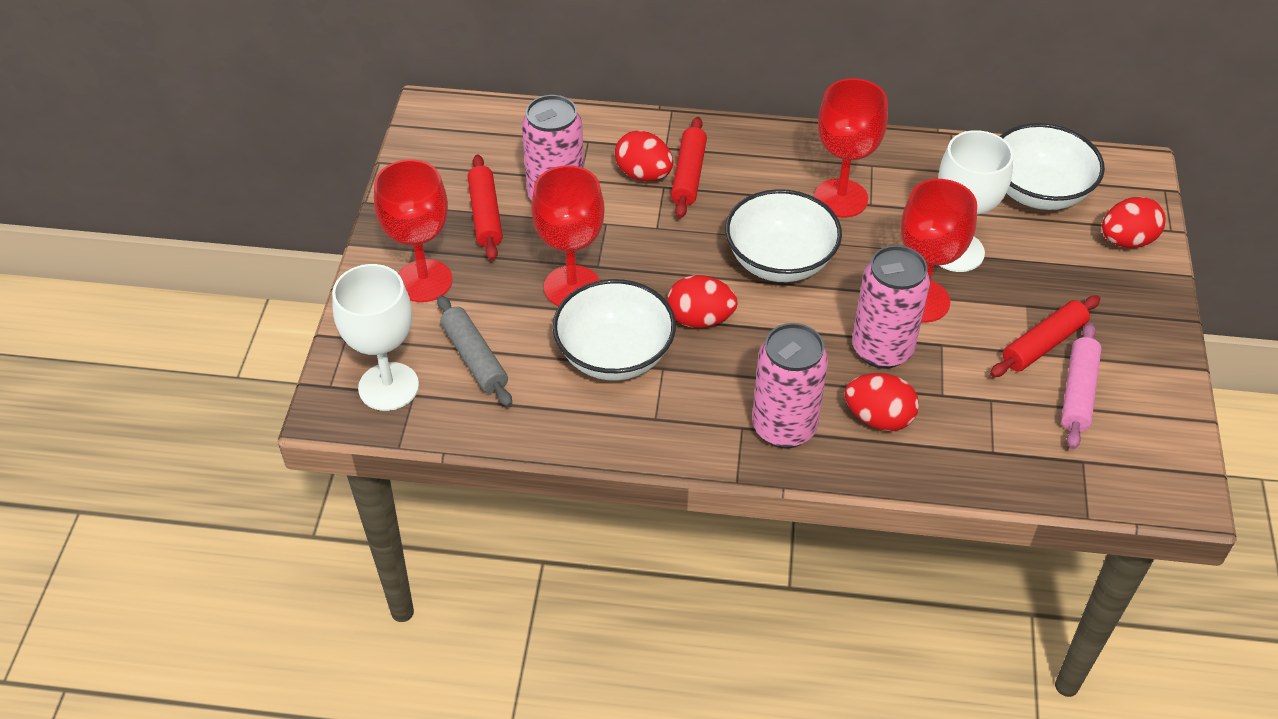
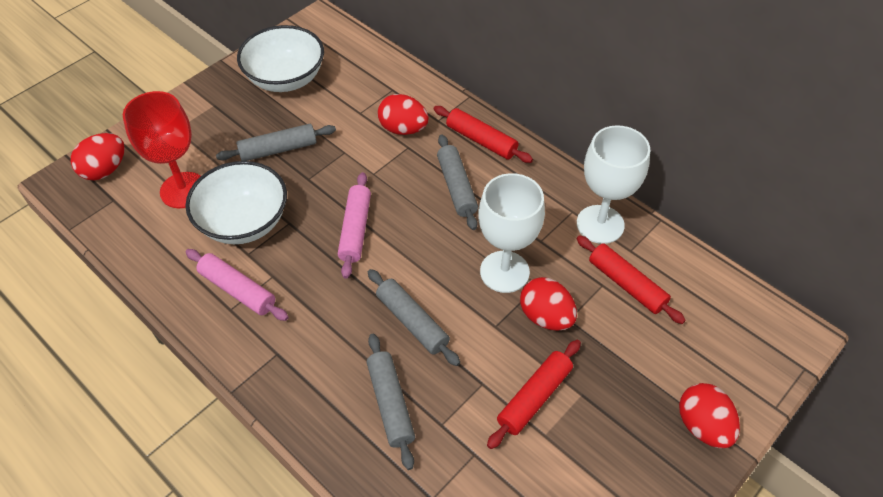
grey rolling pin: [437,295,512,407] = 1 -> [216,124,336,161] [367,334,415,470] [368,269,460,366] [437,135,478,230] = 4
pink can: [522,95,584,201] [752,323,828,448] [852,245,930,369] = 3 -> none = 0
pink rolling pin: [1061,323,1102,449] = 1 -> [185,249,289,321] [338,172,371,279] = 2
red goblet: [374,159,453,302] [531,165,605,306] [814,78,888,218] [901,179,977,322] = 4 -> [123,91,201,208] = 1
white bowl: [552,279,676,381] [725,189,842,282] [1000,123,1105,210] = 3 -> [186,161,287,244] [237,25,324,92] = 2

